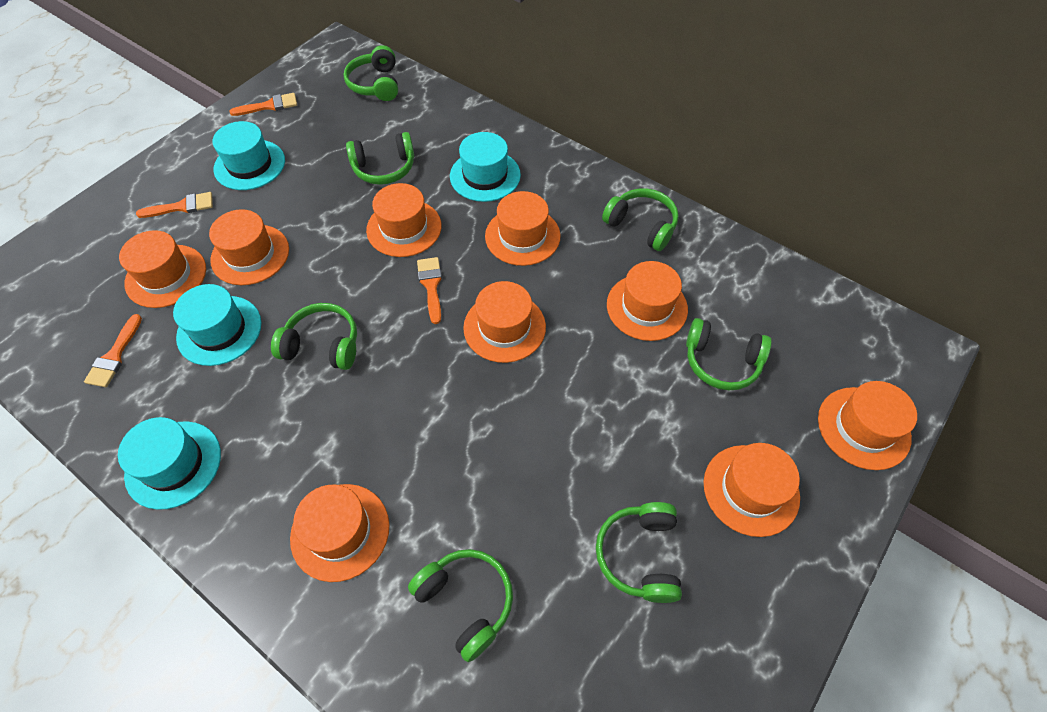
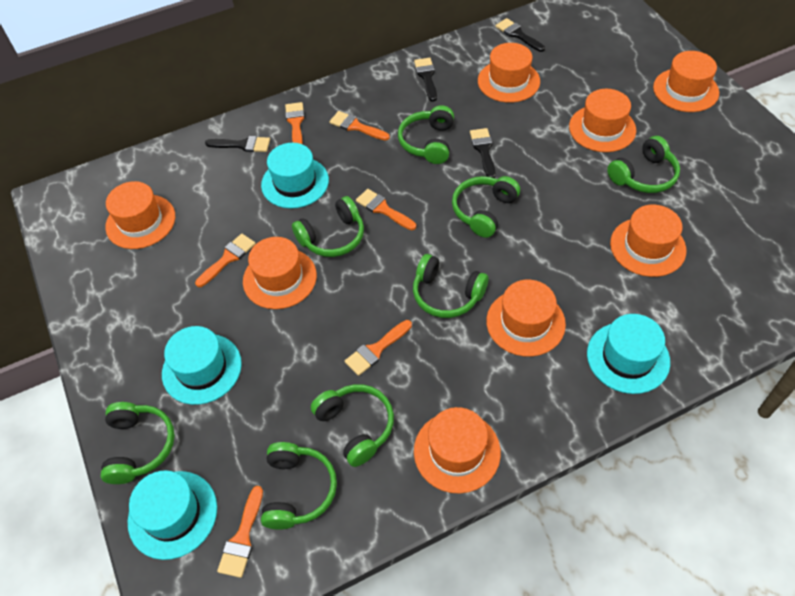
black brush: none = 0 -> [205,136,270,152] [414,58,437,102] [470,128,496,178] [495,18,545,52] = 4
green headphones: [271,303,357,370] [344,45,398,101] [346,132,414,185] [408,549,513,662] [596,502,682,603] [602,188,679,251] [686,318,772,390] = 7 -> [101,402,175,484] [261,442,337,530] [292,196,364,257] [311,384,394,467] [398,105,454,164] [413,254,488,318] [452,176,520,238] [607,136,680,193] = 8
orange brush: [84,314,142,387] [136,192,213,218] [229,93,297,116] [417,257,442,324] = 4 -> [195,234,256,287] [217,486,263,578] [285,102,305,144] [329,111,390,141] [345,320,412,376] [356,189,416,230] = 6
orange hat: [119,230,206,308] [209,209,289,285] [290,484,389,582] [366,183,442,257] [463,281,546,363] [485,191,561,266] [607,261,688,341] [704,443,800,537] [818,381,917,470] = 9 -> [105,181,175,249] [243,237,317,309] [414,407,501,494] [478,43,540,103] [486,280,566,357] [569,89,636,152] [610,205,686,277] [653,51,719,112] = 8

